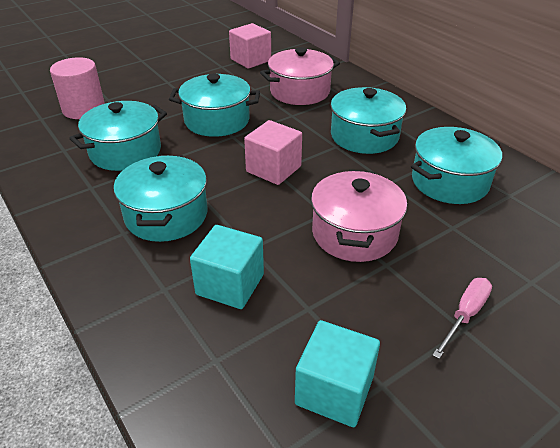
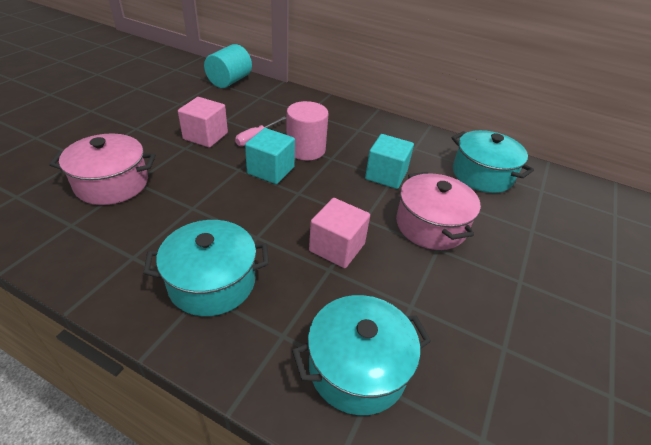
turquoise cylinder: none = 0 -> [204,44,252,88] = 1
turquoise pot: [69,101,167,171] [114,155,207,242] [169,74,260,137] [330,87,406,154] [411,127,502,204] = 5 -> [143,220,269,316] [292,295,431,415] [451,130,534,193] = 3

